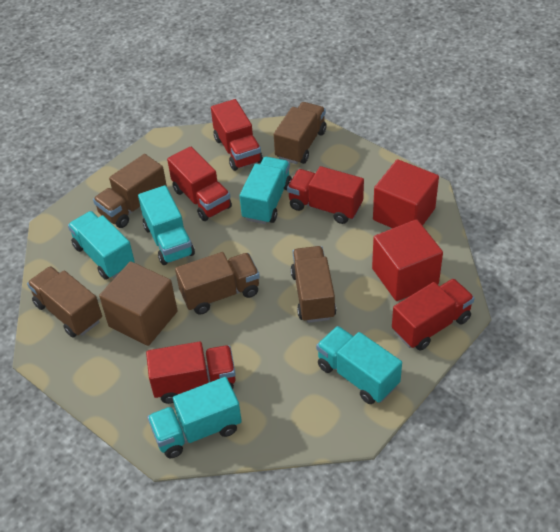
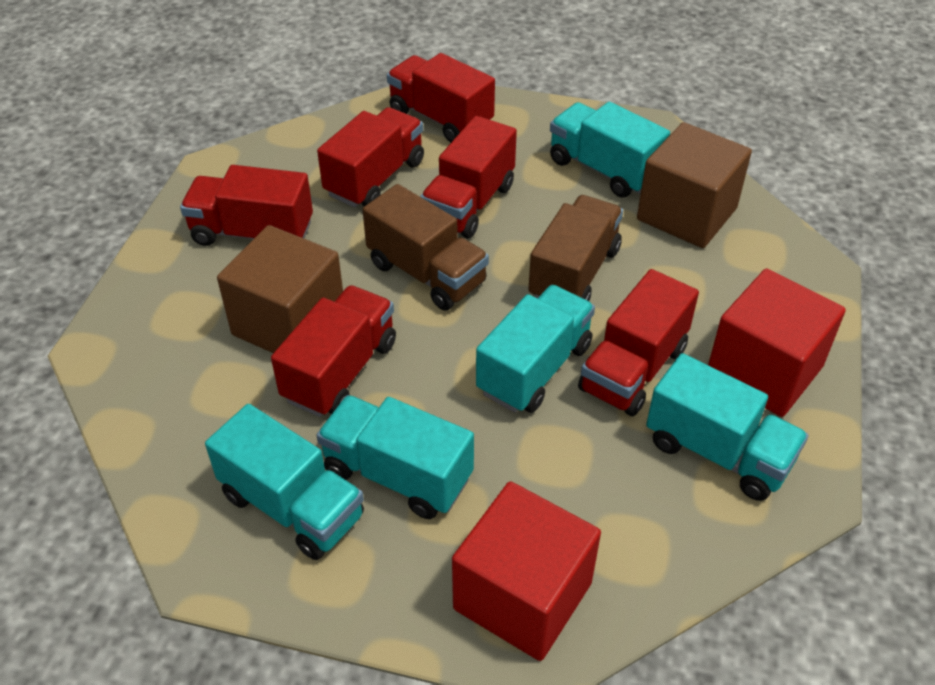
brown cube: [99,261,178,346] = 1 -> [217,225,343,353] [637,122,752,248] = 2
brown truck: [27,266,102,337] [93,154,167,228] [175,252,260,315] [274,102,327,164] [291,246,336,323] = 5 -> [363,184,489,310] [528,195,623,301] = 2
red truck: [146,341,236,404] [167,147,232,221] [211,99,263,171] [287,166,364,224] [392,279,474,351] = 5 -> [180,165,313,246] [271,285,396,417] [317,107,424,207] [387,53,495,142] [420,116,517,239] [578,269,699,416] = 6

